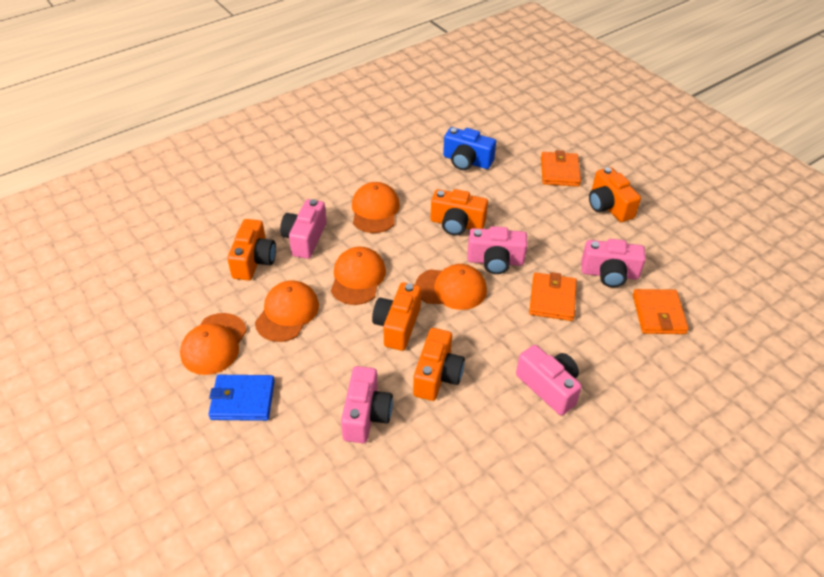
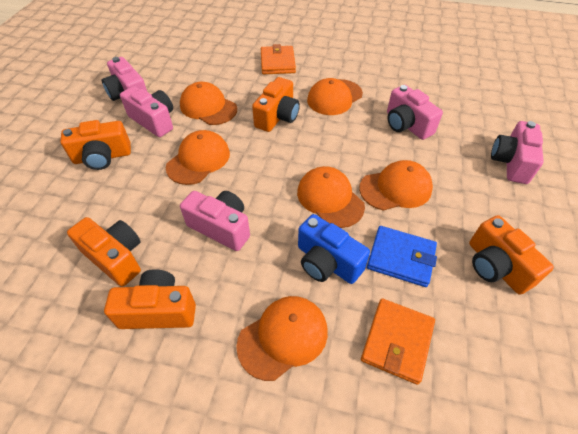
orange cap: [180,313,247,375] [255,280,319,342] [331,247,386,305] [352,182,400,233] [415,264,487,310] = 5 -> [166,130,230,185] [180,82,237,125] [236,296,328,381] [297,166,365,228] [307,78,363,115] [359,160,433,211] = 6
orange wallet: [529,272,577,321] [541,150,581,186] [633,289,689,334] = 3 -> [261,44,296,74] [361,299,435,385] = 2

